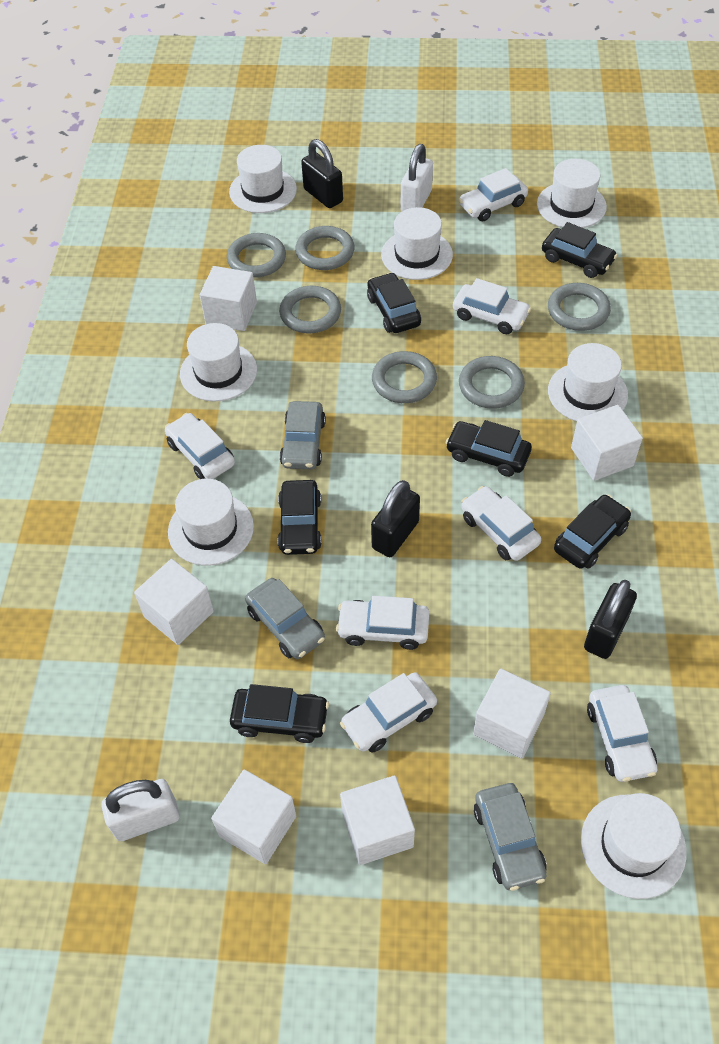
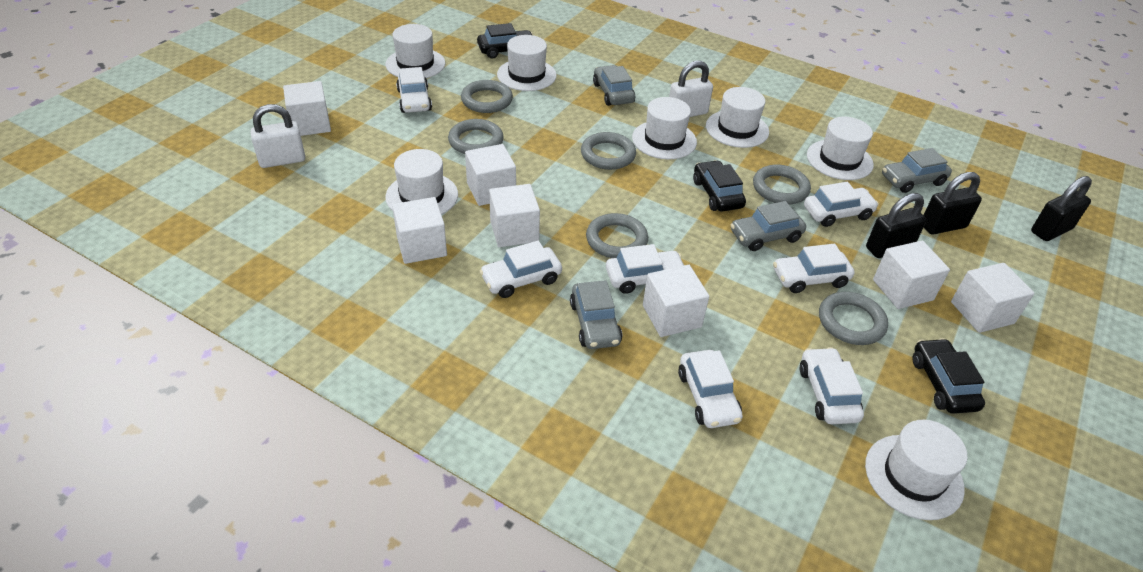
black car: [230,684,329,743] [277,480,322,555] [367,272,421,333] [445,420,532,477] [542,222,618,278] [554,494,631,569] = 6 -> [477,23,533,59] [693,160,746,212] [912,338,985,414] = 3
grey car: [245,578,325,659] [280,401,326,469] [474,783,547,891] = 3 -> [570,280,622,349] [593,65,635,106] [731,201,806,251] [882,148,952,193] = 4
white cube: [134,559,214,645] [200,266,257,331] [211,769,296,864] [340,775,415,865] [473,669,551,759] [571,405,643,481] = 6 -> [283,81,331,136] [392,197,447,264] [465,144,516,206] [489,184,540,247] [643,265,709,337] [873,241,950,309] [951,263,1035,333] = 7

